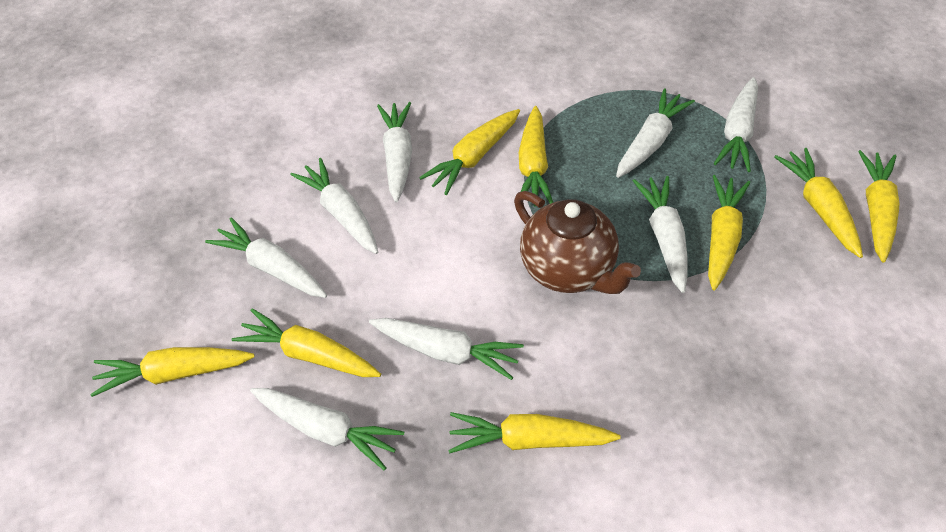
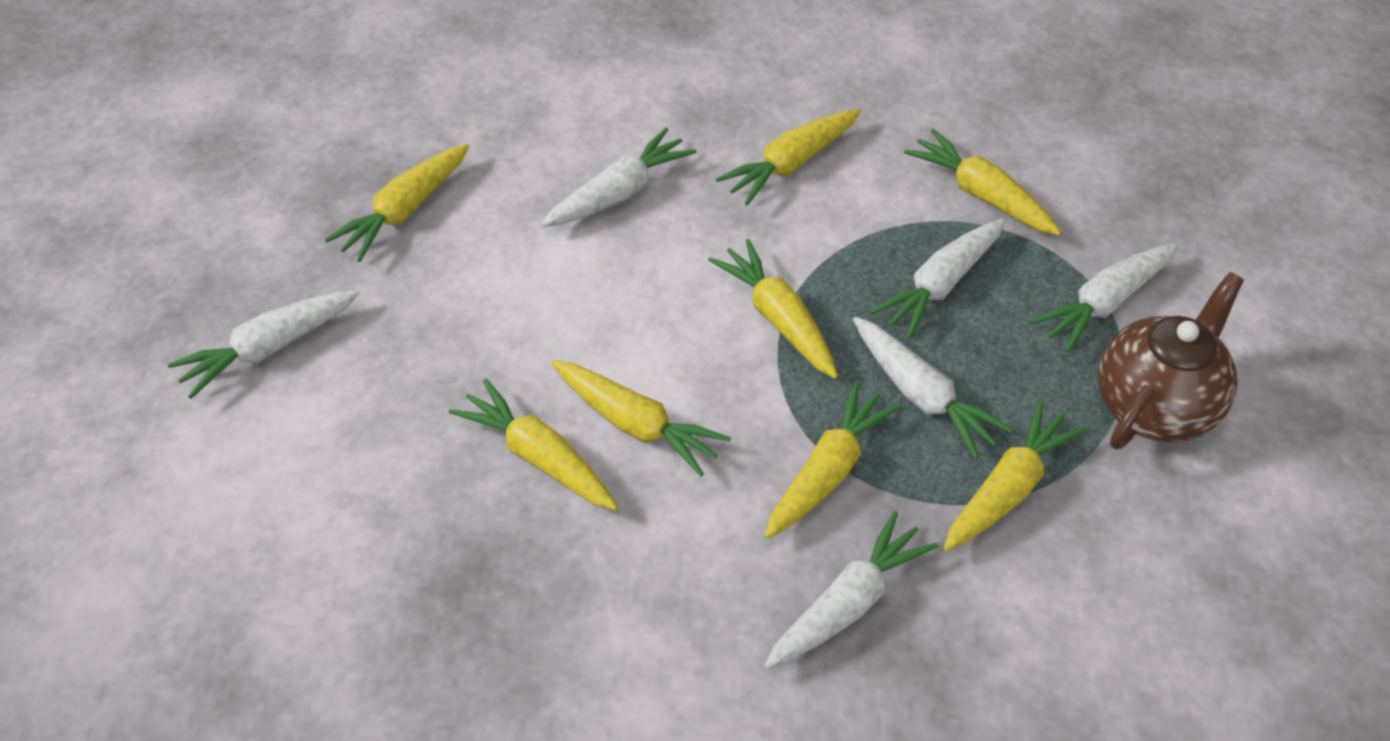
white carrot: [205,217,327,298] [250,388,404,470] [290,158,378,254] [369,318,524,380] [377,102,412,202] [616,89,695,178] [633,176,688,293] [714,77,758,172] = 8 -> [168,290,360,399] [541,127,696,227] [764,511,938,670] [853,317,1013,459] [870,219,1005,339] [1030,244,1178,353] = 6

